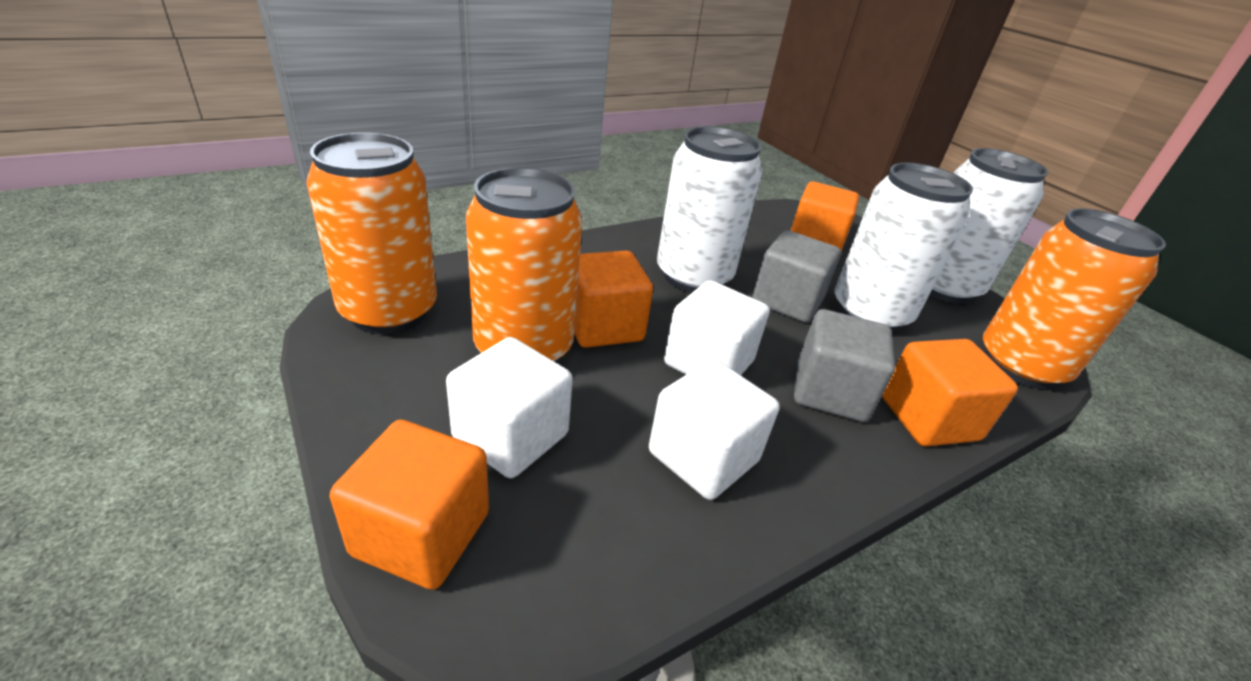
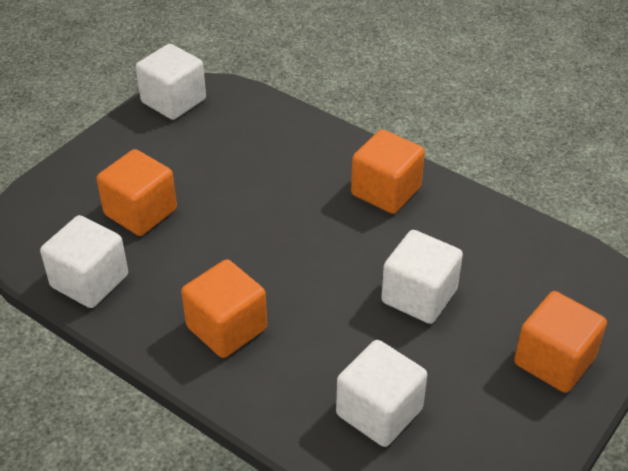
grey cube: [752,230,841,323] [794,309,895,422] = 2 -> none = 0
orange can: [306,132,437,334] [466,167,583,363] [983,208,1166,389] = 3 -> none = 0
white can: [657,126,762,293] [835,163,973,332] [929,148,1048,304] = 3 -> none = 0
white cube: [446,337,573,478] [649,359,780,500] [664,280,770,375] = 3 -> [40,215,128,308] [136,44,206,120] [336,340,427,447] [381,230,463,324] = 4

